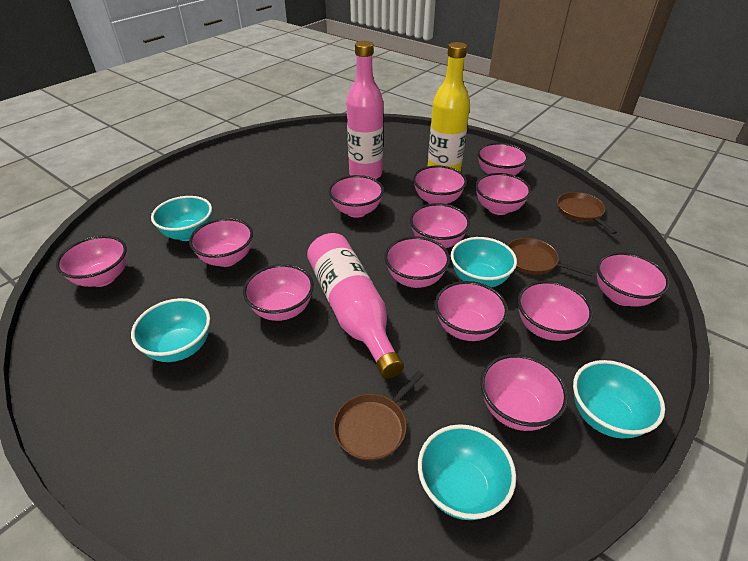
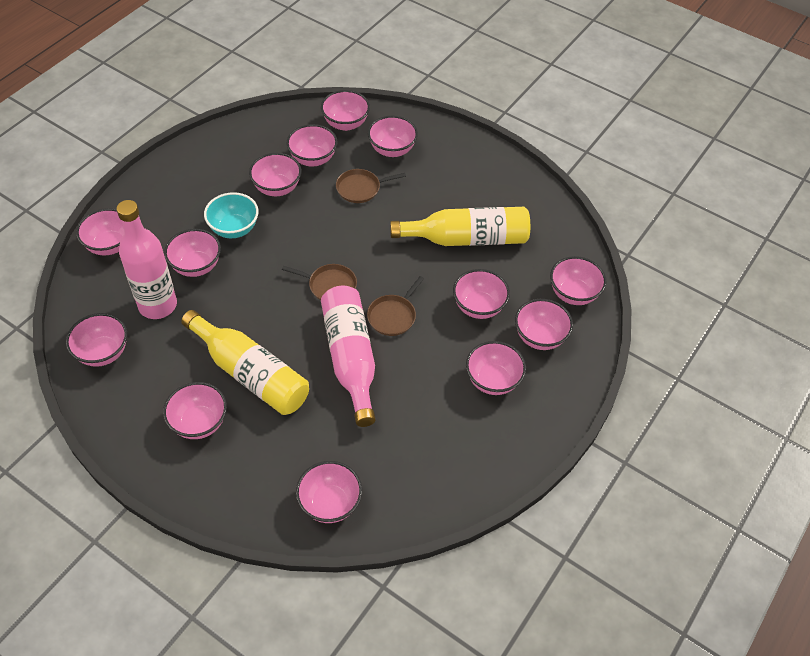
turquoise bowl: [131,298,210,362] [151,196,212,241] [418,424,516,520] [451,237,517,288] [573,360,665,439] = 5 -> [204,192,258,238] = 1
yellow bottle: [428,42,470,172] = 1 -> [181,310,309,415] [390,207,530,246] = 2

